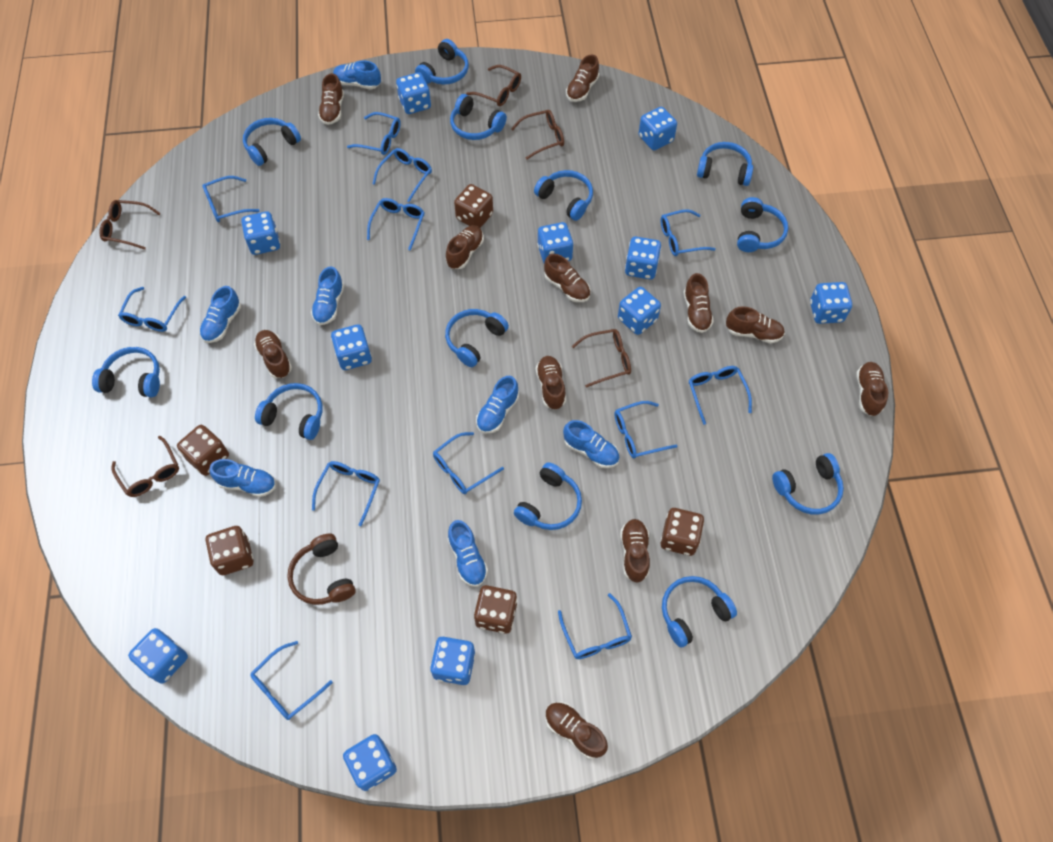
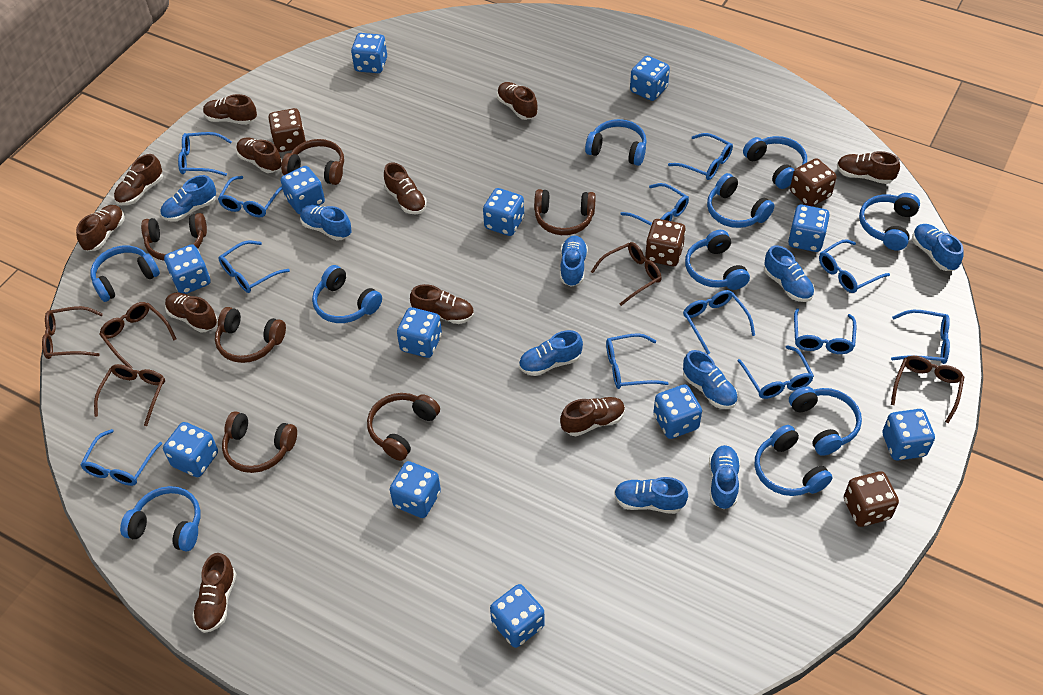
blue dice: [128,628,188,684] [241,211,280,255] [331,324,372,370] [343,734,397,791] [396,72,431,114] [430,637,475,685] [537,222,573,263] [618,287,661,335] [625,237,661,279] [639,107,677,150] [810,282,852,324] = 11 -> [163,422,218,477] [164,244,211,294] [281,166,325,214] [351,33,387,73] [390,461,441,518] [397,307,442,358] [483,188,524,236] [490,584,545,648] [630,56,670,101] [653,384,702,439] [788,205,830,252] [883,409,935,461] = 12
blue headphones: [92,347,160,398] [243,118,301,166] [255,383,323,440] [415,39,469,85] [445,309,509,367] [450,94,507,140] [514,462,582,530] [534,170,593,221] [662,576,737,648] [697,142,753,186] [737,197,788,252] [772,453,844,515] = 12 -> [90,245,160,302] [120,486,201,552] [312,265,382,323] [585,119,647,166] [685,230,750,290] [707,173,774,228] [743,136,807,189] [755,425,833,496] [789,387,862,456] [859,193,920,250] = 10
blue shoe: [199,286,241,343] [210,459,276,497] [311,267,344,325] [333,61,381,89] [448,520,488,587] [476,376,519,434] [563,420,620,468] = 7 -> [160,175,216,221] [300,205,351,241] [519,330,583,376] [560,236,588,287] [614,477,688,514] [683,350,738,409] [709,445,740,509] [764,245,815,302] [912,224,964,271] = 9
brown dice: [177,425,229,476] [206,526,253,575] [454,184,493,228] [474,585,517,634] [661,508,704,556] = 5 -> [268,108,306,152] [645,219,686,266] [790,158,837,207] [844,471,899,527] = 4
brown headphones: [287,534,356,605] = 1 -> [141,213,207,261] [215,307,286,363] [222,411,297,473] [281,139,344,185] [367,393,440,461] [534,189,596,235] = 6

